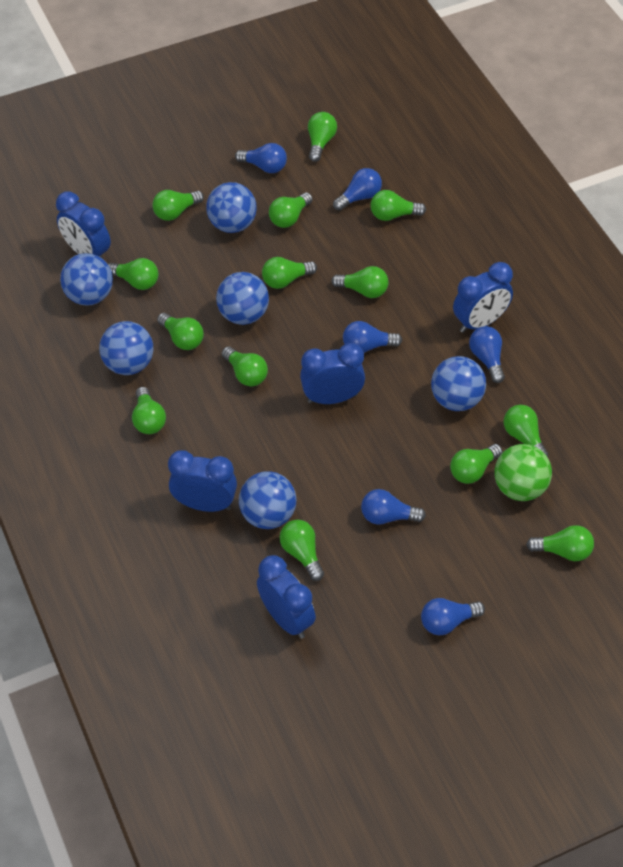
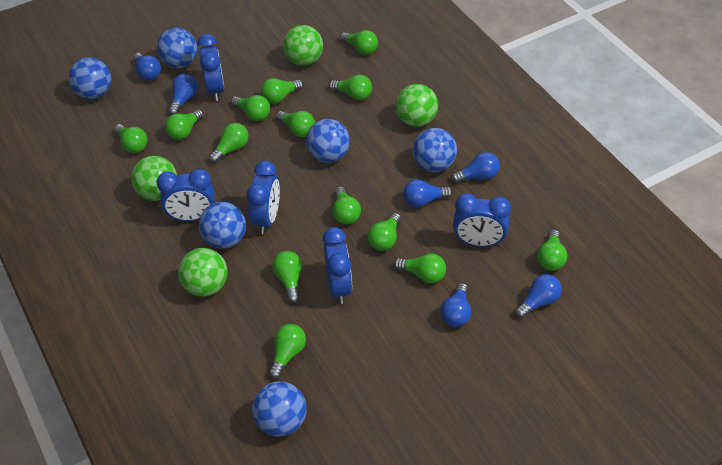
green ball: [494,444,552,501] = 1 -> [131,156,177,201] [178,248,227,296] [283,25,323,65] [396,84,438,127] = 4

